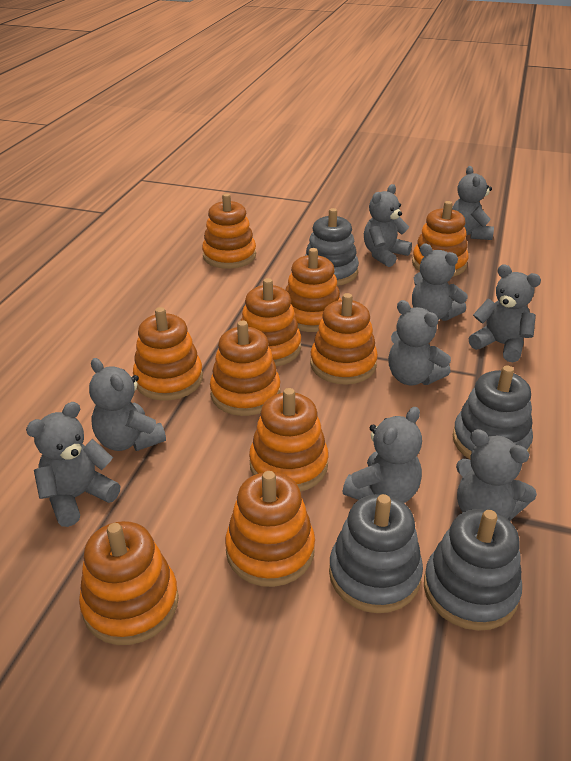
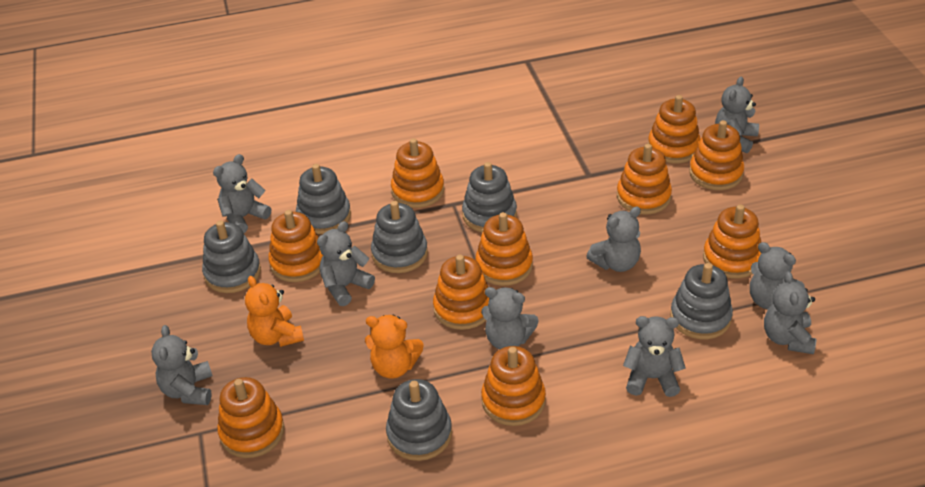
grey stacking toy: [305,208,359,286] [329,494,423,613] [424,509,522,631] [453,366,533,460] = 4 -> [202,220,261,293] [296,164,351,234] [371,201,428,273] [386,379,452,461] [462,162,517,233] [670,263,733,339] = 6
orange teddy bear: none = 0 -> [245,276,304,347] [365,315,424,378] = 2

